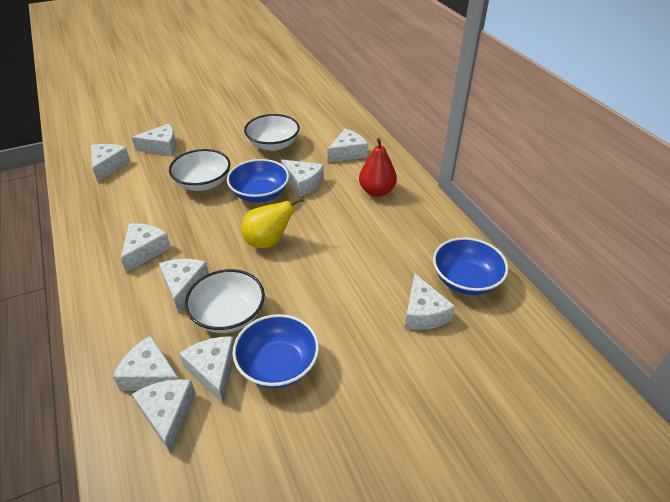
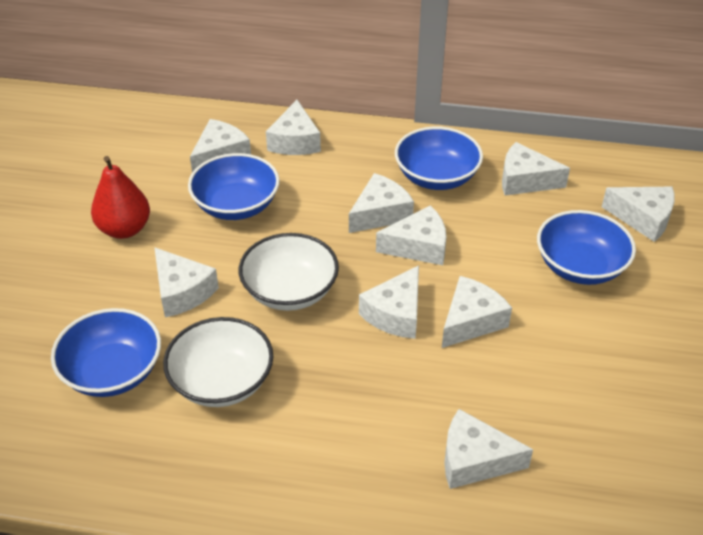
blue bowl: [227,159,289,202] [232,314,319,388] [433,237,509,295] = 3 -> [51,308,161,397] [188,153,280,220] [395,127,483,190] [537,210,636,285] = 4
white bowl: [169,149,230,191] [185,269,265,333] [244,114,300,151] = 3 -> [163,317,273,407] [239,233,339,311] = 2
yellow pear: [241,198,304,248] = 1 -> none = 0

